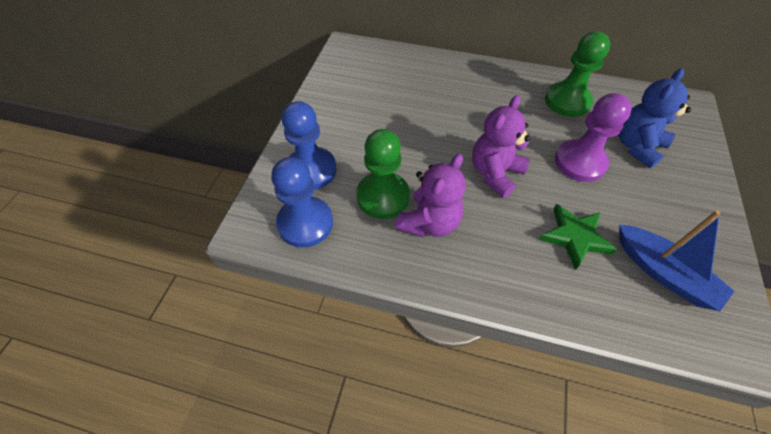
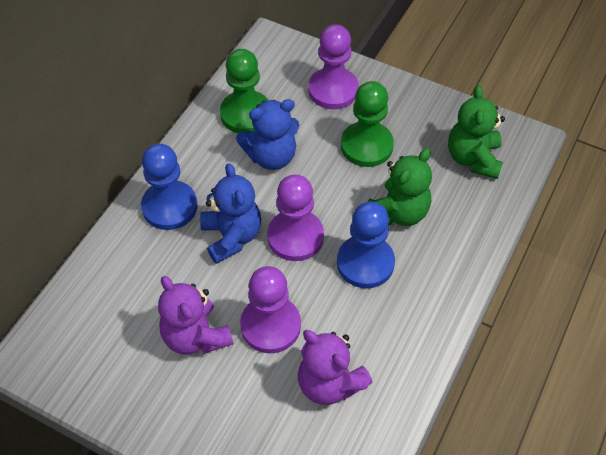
blue boat: [619,210,734,311] = 1 -> none = 0
blue teddy bear: [618,68,691,168] = 1 -> [200,163,261,264] [236,99,299,170] = 2
green star: [539,204,617,270] = 1 -> none = 0
green teddy bear: none = 0 -> [368,148,432,226] [448,85,505,179] = 2
purple pawn: [555,93,632,182] = 1 -> [240,266,301,353] [267,175,324,261] [308,24,359,109] = 3

